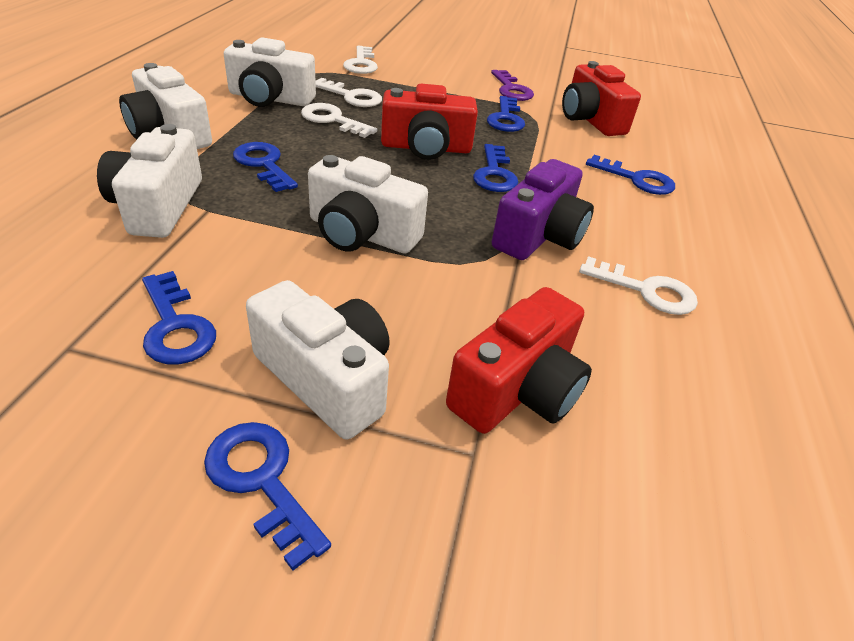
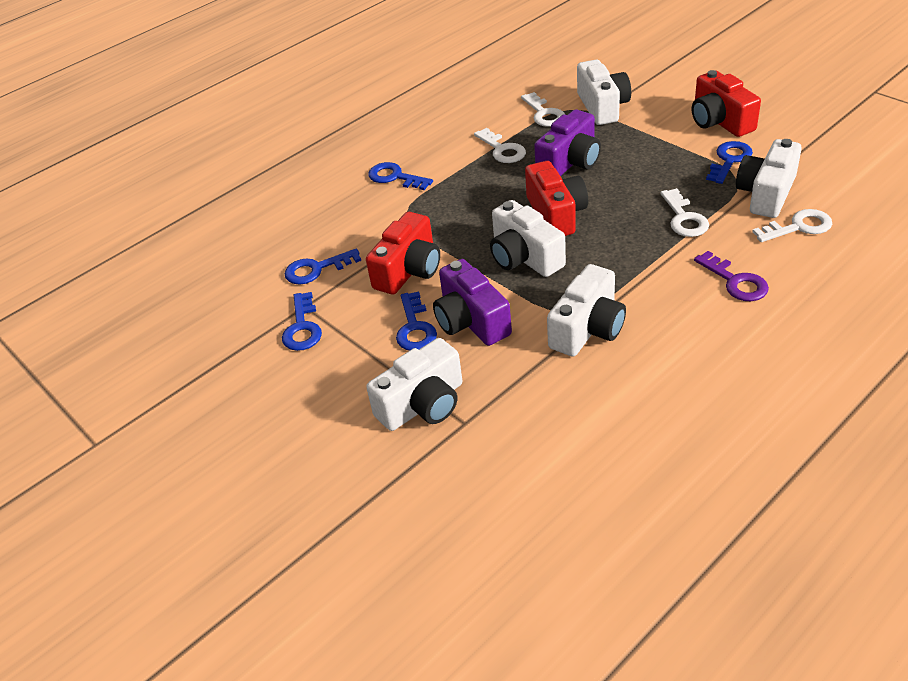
blue key: [142,271,216,364] [204,422,331,571] [233,142,298,192] [473,144,519,192] [487,96,525,132] [586,155,675,195] = 6 -> [282,292,322,351] [285,248,361,284] [368,162,433,190] [396,291,437,351] [706,141,753,184] = 5
purple camera: [492,159,594,260] = 1 -> [433,259,512,346] [534,110,601,176] = 2

